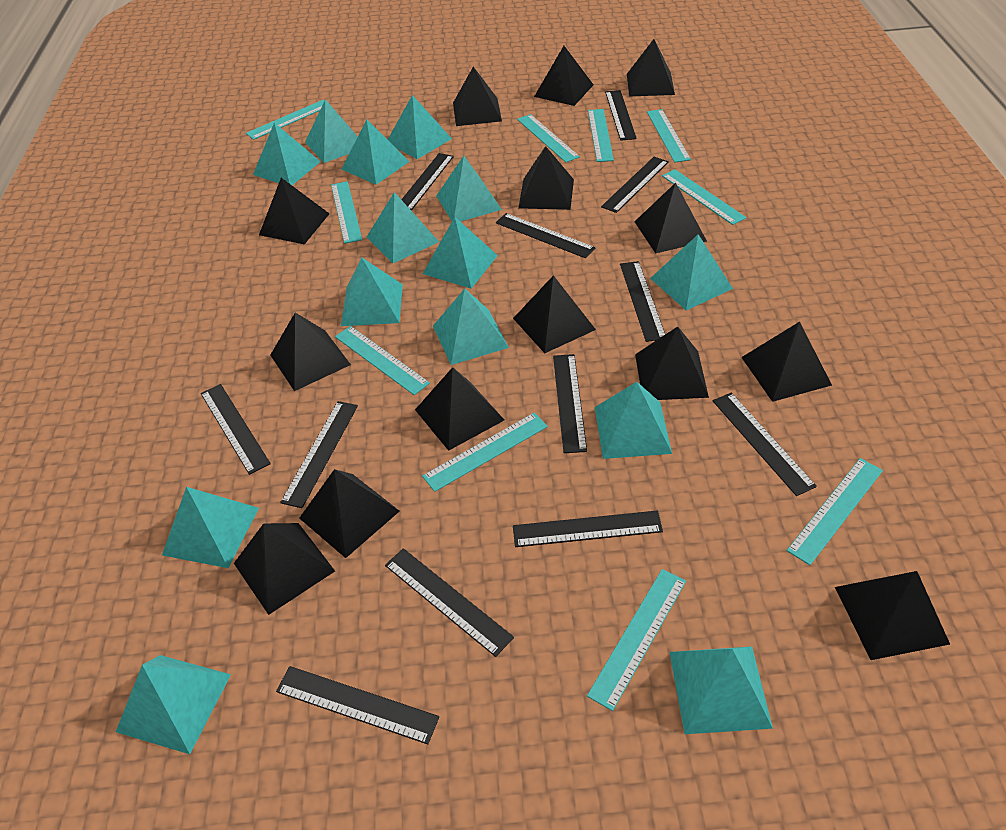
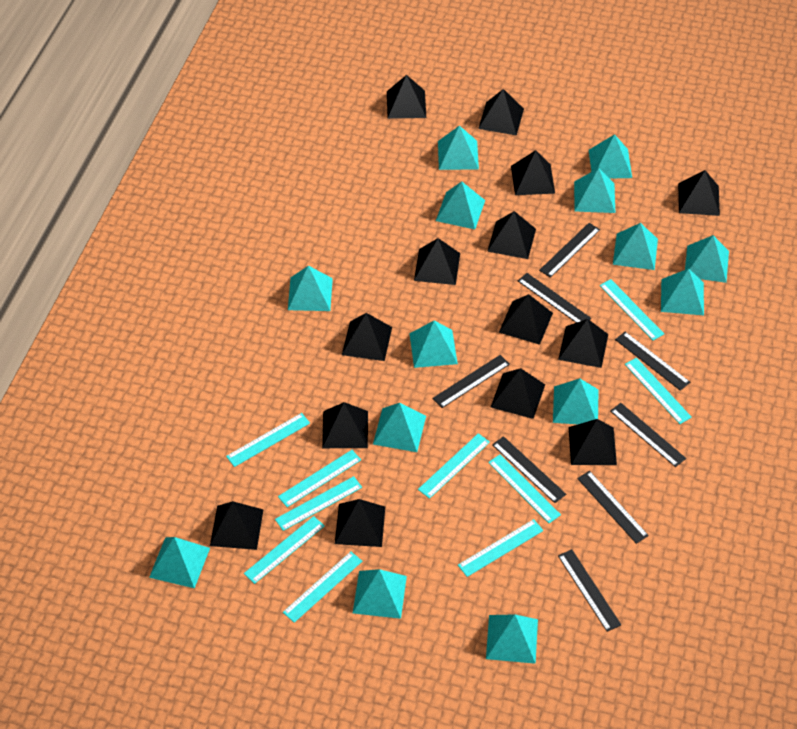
black ruler: [201,384,271,475] [276,666,439,744] [280,401,358,508] [385,548,514,657] [401,153,454,211] [496,213,595,258] [513,511,663,547] [553,354,587,453] [601,157,669,213] [605,90,637,141] [620,261,665,342] [713,392,817,496] = 12 -> [432,355,510,408] [492,436,566,503] [518,273,591,323] [539,223,600,278] [558,549,621,632] [577,471,649,544] [610,403,686,467] [615,332,690,391] = 8

